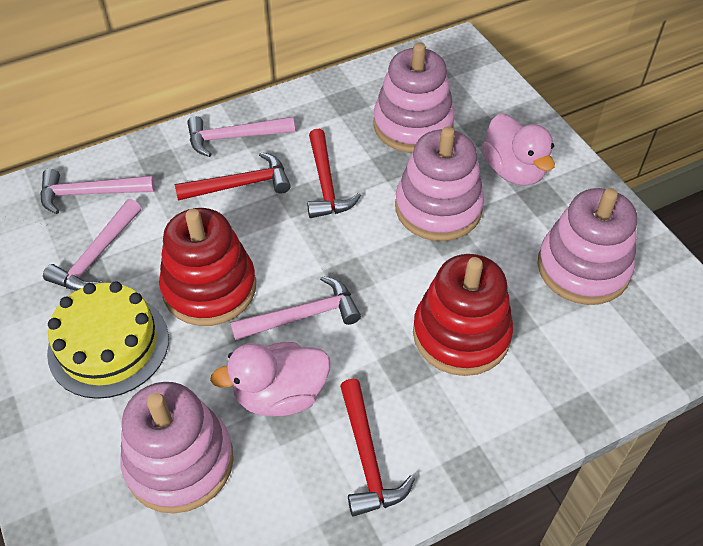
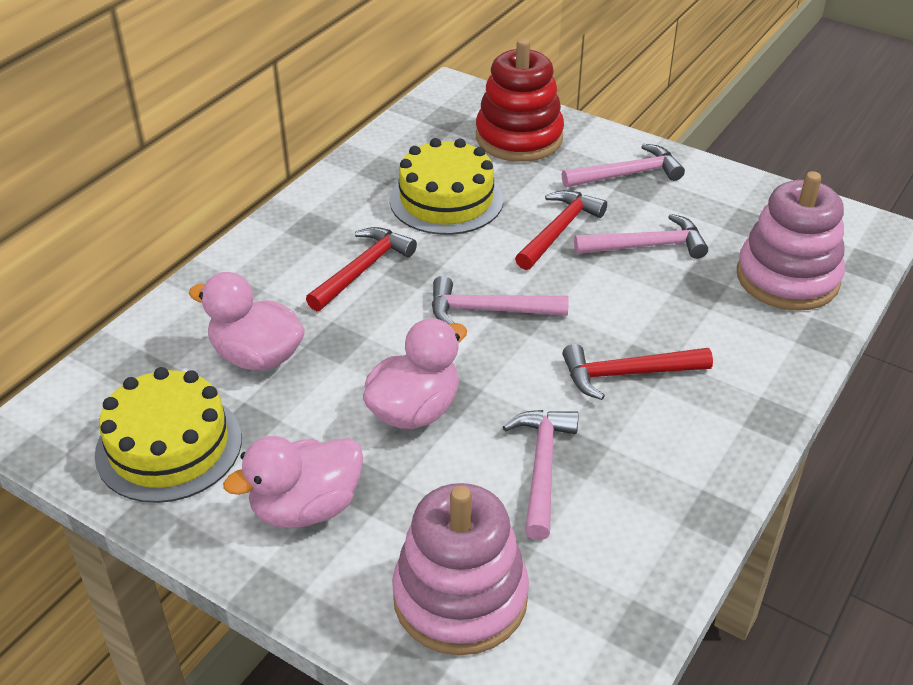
pink duck: [210,342,330,416] [482,113,555,186] = 2 -> [189,272,305,370] [223,436,363,528] [363,318,467,429] = 3
pink stacking toy: [120,382,234,514] [373,42,455,153] [395,127,484,241] [538,188,637,305] = 4 -> [392,483,529,655] [737,171,845,311] = 2
red stacking toy: [159,208,256,326] [413,254,513,376] = 2 -> [476,38,564,162] = 1
yellow cake: [47,281,169,399] = 1 -> [95,367,242,503] [390,138,503,235] = 2

